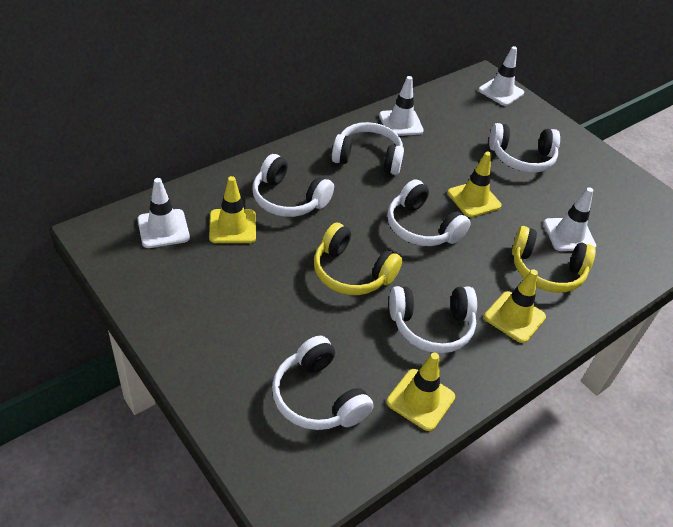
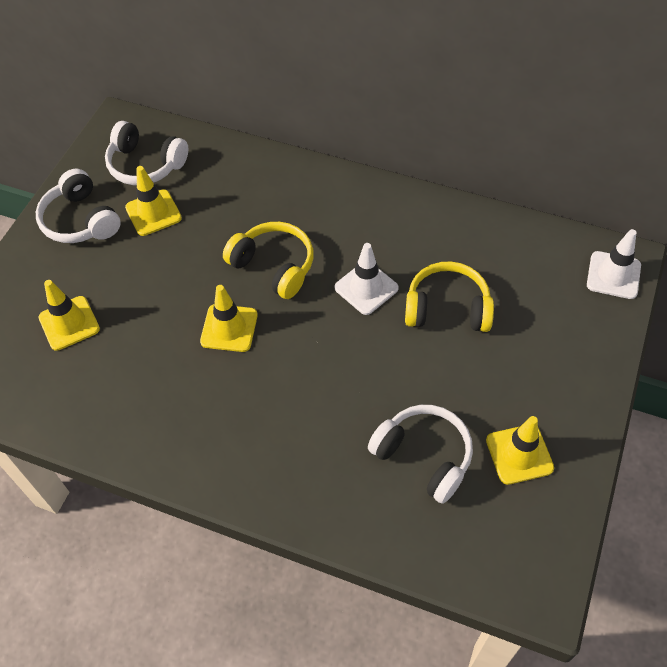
white headphones: [253,154,334,217] [272,336,373,430] [332,122,404,175] [387,179,471,246] [389,286,477,353] [489,123,560,173] = 6 -> [36,168,121,243] [105,121,188,185] [368,405,473,504] = 3
white traffic cone: [137,178,190,248] [379,76,424,136] [478,46,524,106] [544,187,596,251] = 4 -> [334,243,399,315] [587,229,641,299] = 2

